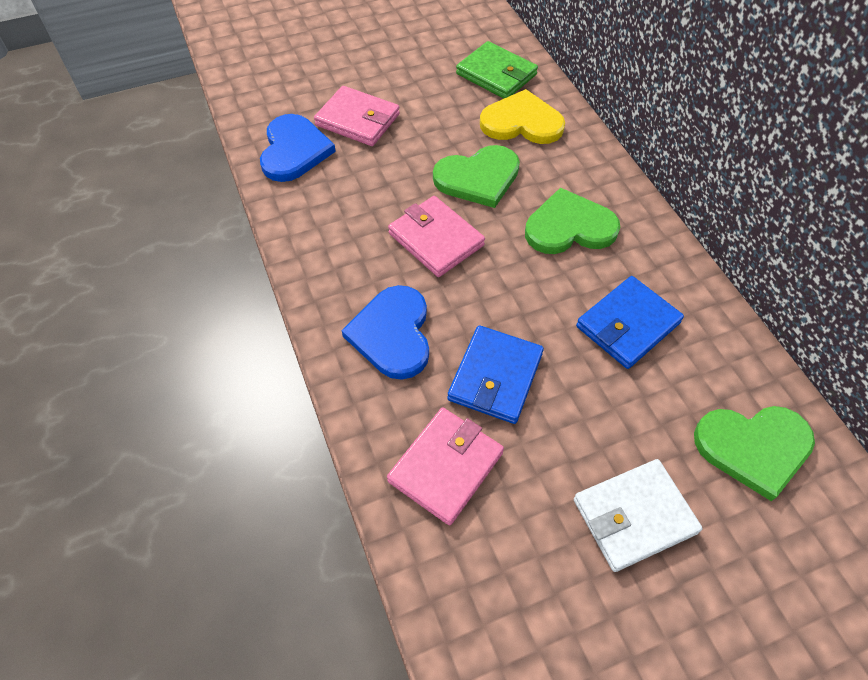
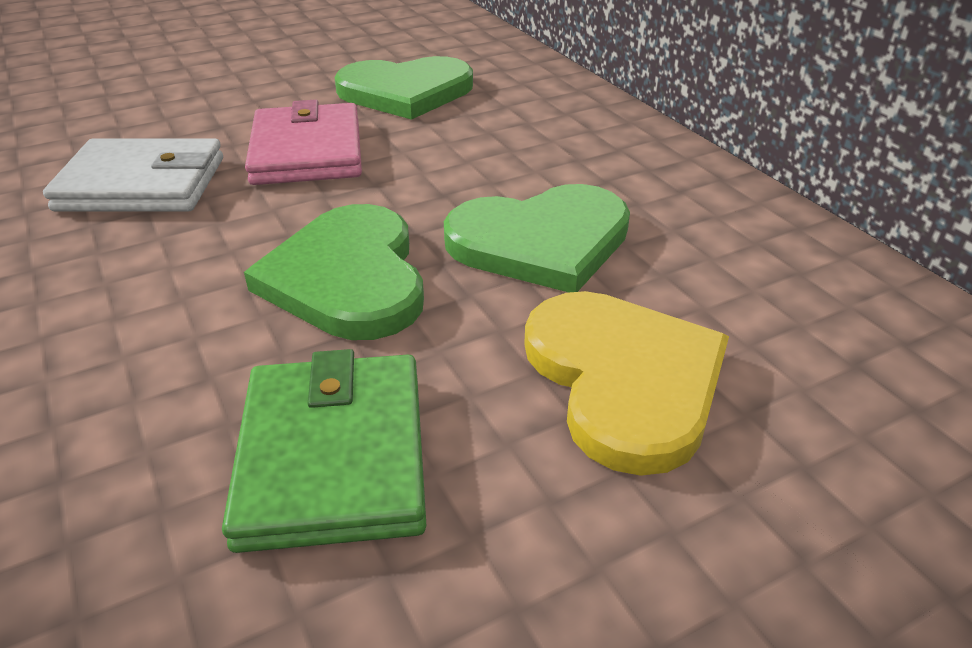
blue heart: [260,114,336,182] [341,285,429,380] = 2 -> none = 0
blue wallet: [447,325,544,424] [576,276,684,369] = 2 -> none = 0
pink wallet: [314,86,400,146] [387,408,504,525] [388,196,485,277] = 3 -> [245,100,362,185] = 1

